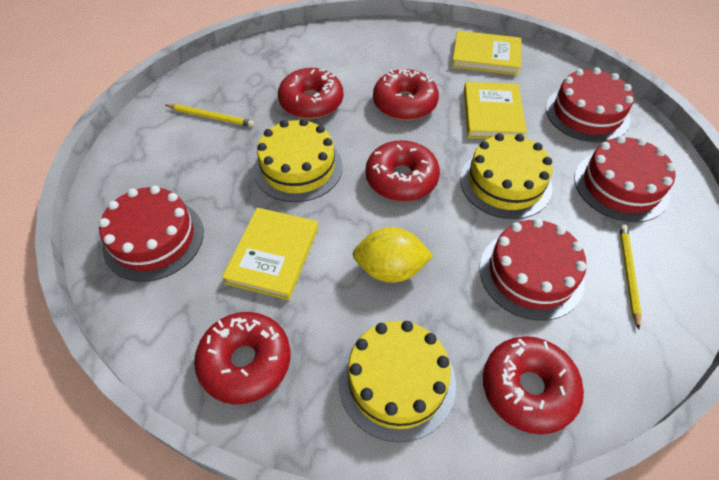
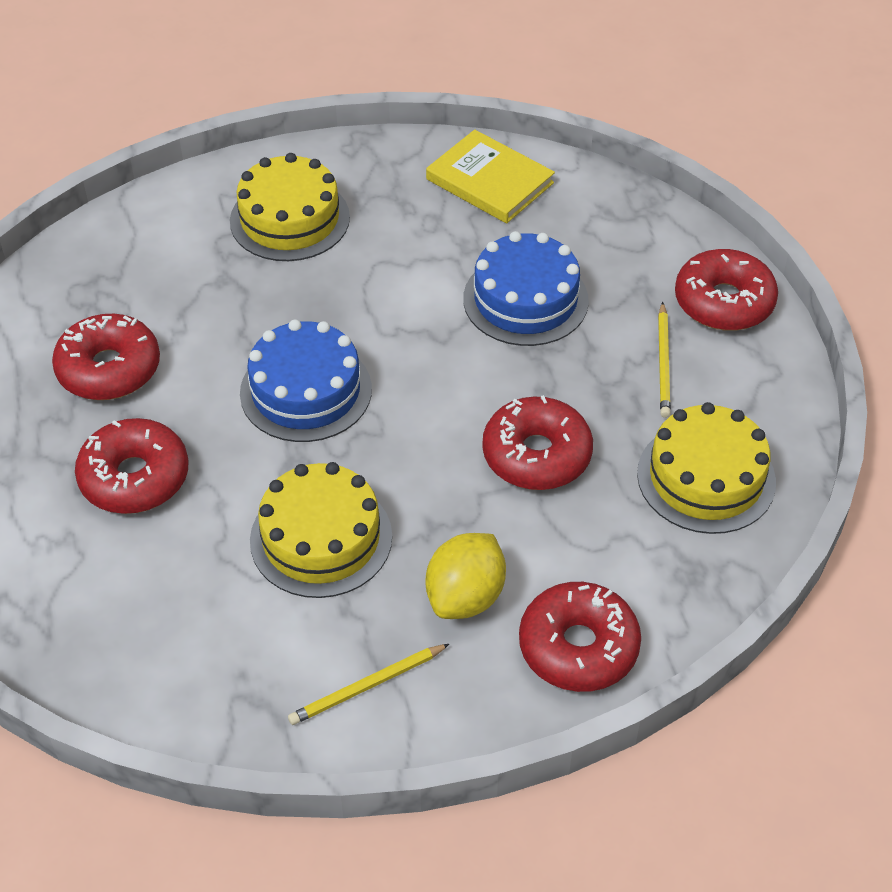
blue cake: none = 0 -> [240,319,372,442] [463,231,589,346] = 2
red cake: [99,185,204,282] [479,218,587,321] [546,68,633,143] [574,135,676,223] = 4 -> none = 0
yellow book: [222,208,318,300] [452,31,522,75] [464,82,527,139] = 3 -> [426,130,555,223] = 1

